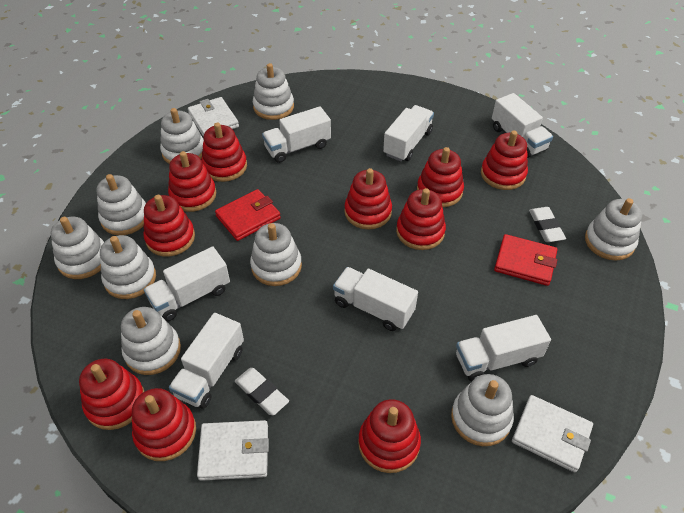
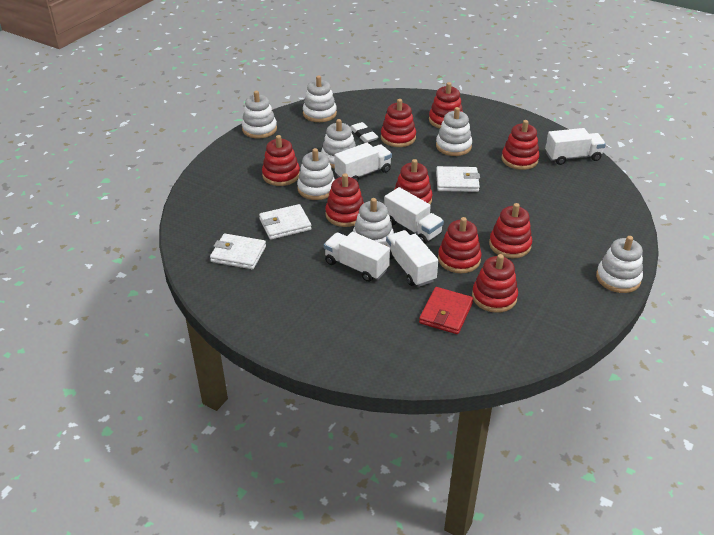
red stacking toy: [79,359,144,430] [132,388,196,461] [143,195,195,257] [168,151,216,212] [201,122,247,182] [344,168,392,229] [358,399,421,473] [396,188,446,250] [417,147,464,207] [481,131,528,190] = 10 -> [262,135,300,186] [325,173,364,227] [381,99,416,147] [394,159,432,205] [429,82,463,129] [438,217,481,273] [472,254,518,313] [489,203,532,258] [501,120,539,170] = 9
red wallet: [215,189,281,241] [494,234,557,286] = 2 -> [419,287,473,334] = 1
white eraser: [235,368,289,415] [529,207,566,242] = 2 -> [351,122,378,143] = 1
white stacking toy: [51,217,104,279] [97,174,146,235] [100,235,156,299] [121,307,181,375] [160,108,204,164] [250,223,302,286] [253,63,294,120] [451,374,514,446] [585,198,642,261] = 9 -> [242,91,277,139] [297,148,335,200] [303,76,337,122] [321,119,356,169] [353,198,394,246] [436,107,472,156] [596,236,643,293] = 7
white truck: [144,246,230,321] [169,313,244,409] [262,106,331,163] [333,267,418,331] [383,105,434,162] [456,315,551,382] [492,93,553,158] = 7 -> [324,232,390,282] [335,143,392,182] [384,187,444,244] [386,230,438,287] [545,128,606,165] = 5

